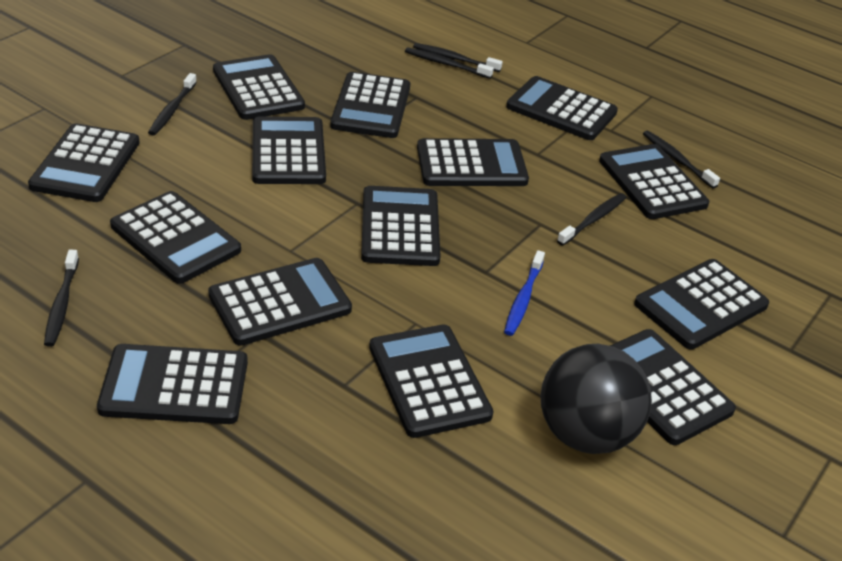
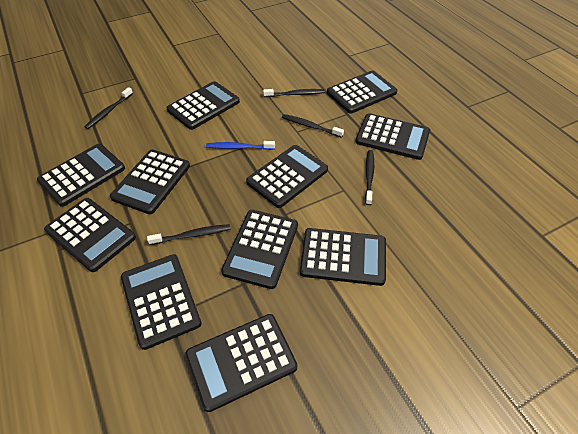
black ball: [540,344,652,454] = 1 -> none = 0
black calculator: [28,123,140,202] [97,344,248,424] [110,191,241,284] [208,258,352,346] [213,54,305,120] [252,116,326,184] [330,72,410,138] [361,186,441,266] [369,325,494,438] [417,138,529,186] [506,76,618,140] [599,144,709,219] [610,329,736,445] [634,259,769,350] = 14 -> [37,144,125,207] [44,198,136,272] [110,150,190,214] [121,254,202,350] [167,81,240,130] [186,314,297,412] [221,210,298,289] [246,145,328,208] [300,228,386,286] [327,71,397,114] [355,113,430,160] = 11
black toothbrush: [44,250,79,347] [148,73,197,136] [405,47,494,79] [413,43,503,72] [557,193,627,246] [643,131,720,189] = 6 -> [84,87,133,129] [147,224,231,245] [263,89,325,97] [282,114,344,138] [365,150,374,205] = 5

